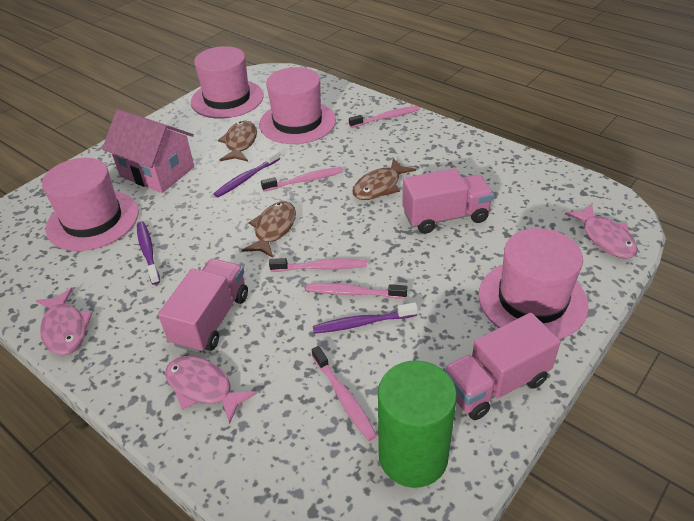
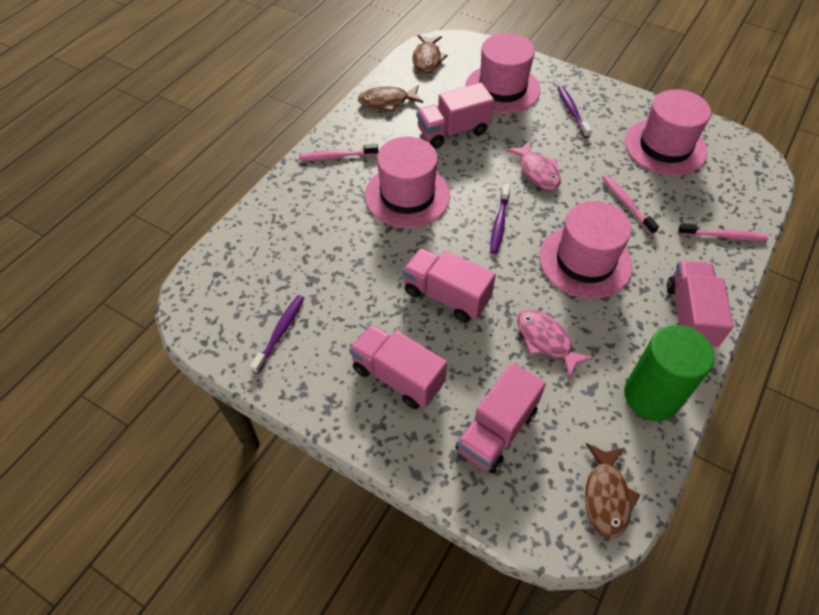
pink fish: [36,288,93,355] [165,356,257,424] [565,204,638,259] = 3 -> [506,141,561,190] [517,310,594,378] = 2
pink house: [102,109,194,193] = 1 -> none = 0
pink toothbrush: [261,167,344,191] [269,258,367,272] [306,283,407,299] [312,346,377,441] [349,106,420,128] = 5 -> [299,144,378,160] [602,175,659,235] [678,223,768,241] = 3
pink truck: [158,259,248,353] [402,168,494,234] [443,313,561,420] = 3 -> [349,324,447,409] [403,248,496,322] [417,83,494,148] [455,363,546,474] [667,261,734,347] = 5

